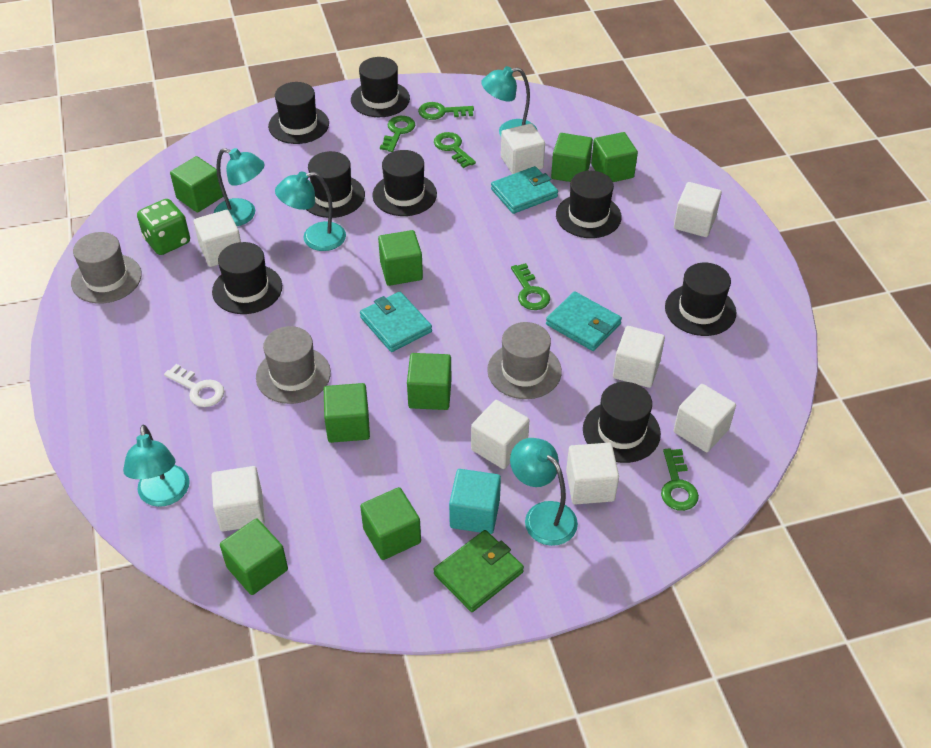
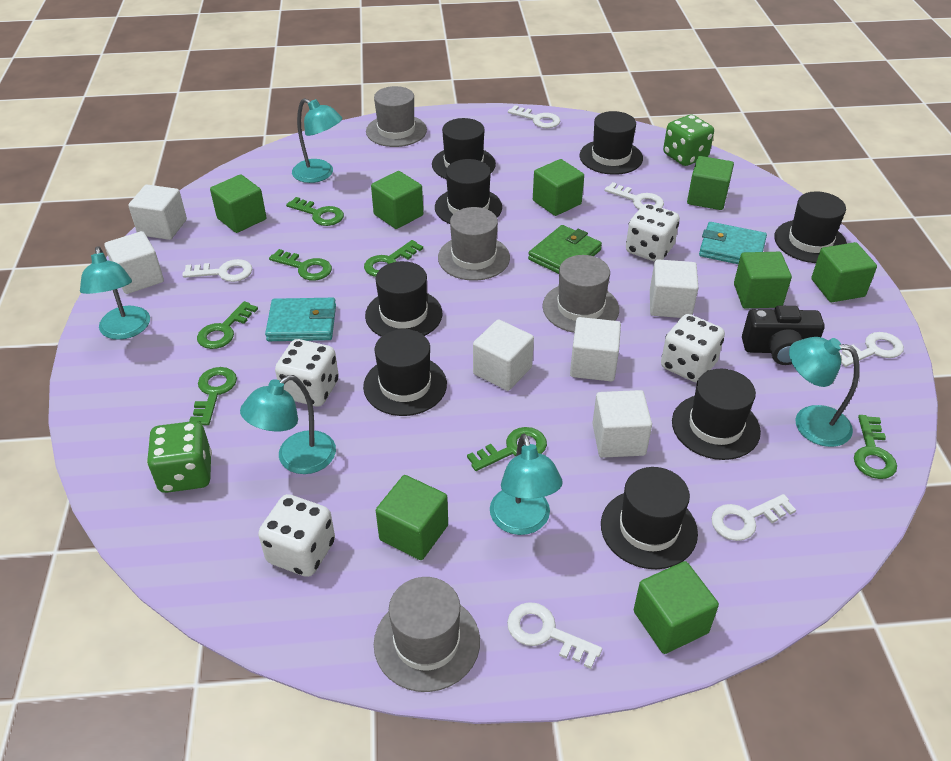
black camera: none = 0 -> [742,306,825,365] = 1
green dice: [137,199,190,255] = 1 -> [147,421,212,493] [663,115,714,166] = 2
green key: [380,116,415,152] [418,102,474,120] [434,132,476,168] [511,263,550,310] [661,448,699,511] = 5 -> [189,367,237,425] [197,301,258,349] [269,249,332,281] [286,197,344,226] [364,240,423,277] [467,427,547,471] [854,415,897,479] = 7
grey hat: [71,232,142,304] [256,326,331,404] [487,322,562,399] = 3 -> [366,86,427,147] [374,577,480,692] [438,207,510,281] [542,255,619,333] = 4
turquoise cube: [449,469,501,534] = 1 -> none = 0
turquoise wallet: [360,292,432,352] [491,166,558,214] [546,291,622,351] = 3 -> [265,298,336,341] [699,222,767,264] = 2
white cube: [193,210,241,267] [211,466,265,532] [471,400,529,469] [501,123,545,174] [566,443,619,505] [613,326,665,388] [674,182,722,237] [674,384,736,452] = 8 -> [104,231,164,294] [128,185,187,240] [473,319,534,391] [570,317,621,381] [592,390,652,458] [650,259,698,318] = 6
white dice: none = 0 -> [258,494,335,577] [275,339,339,407] [626,204,680,262] [661,314,725,383] = 4
white key: [164,364,224,407] = 1 -> [182,259,252,282] [507,602,602,669] [508,105,560,128] [604,182,664,209] [711,494,796,541] [839,332,904,367] = 6

